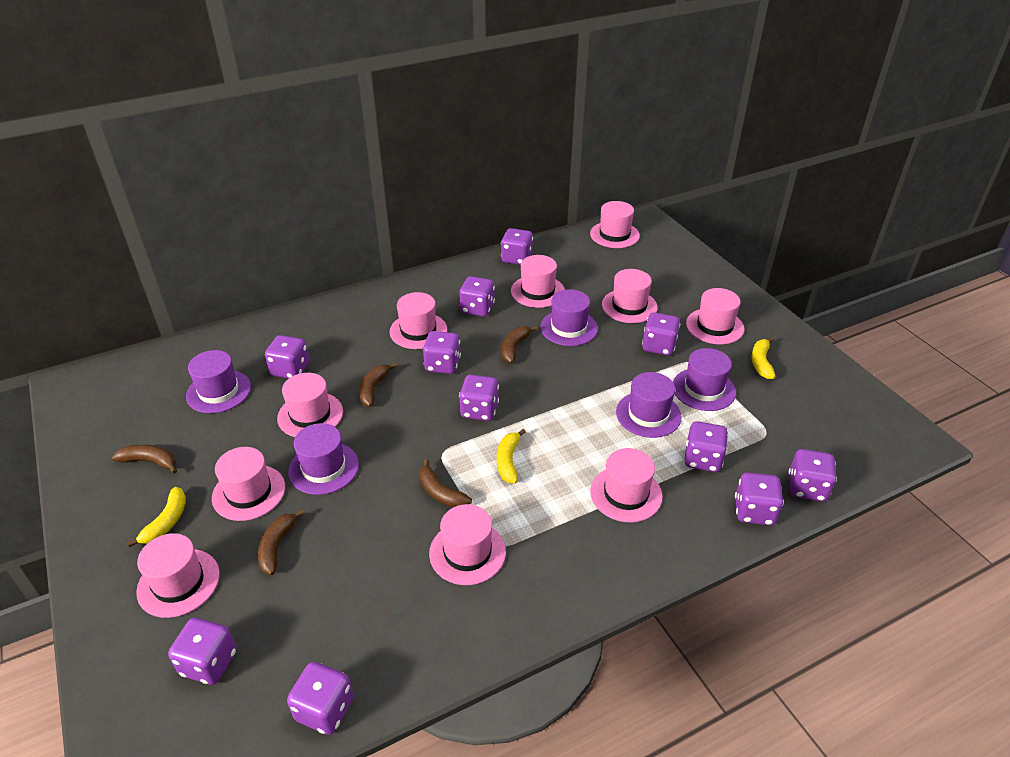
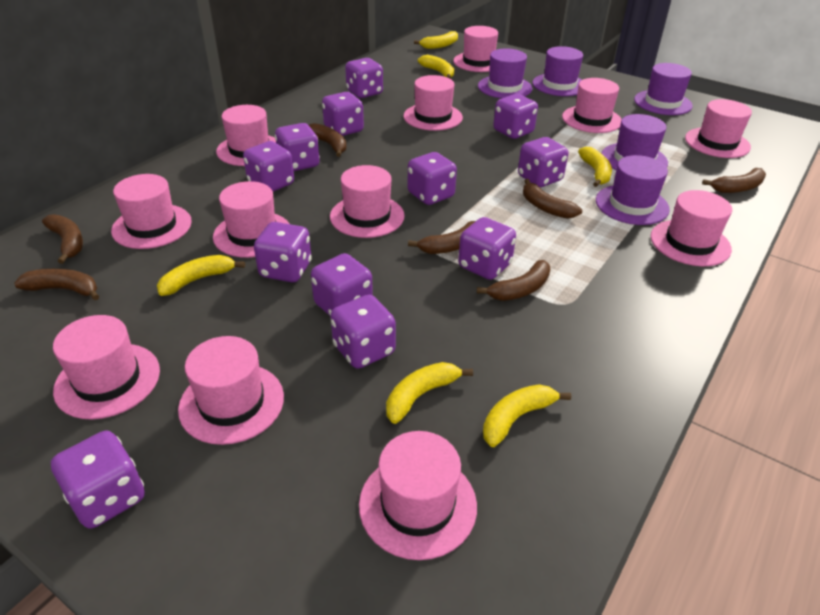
brown banana: [112,445,177,474] [258,510,305,575] [359,363,397,407] [419,459,472,507] [502,326,538,363] = 5 -> [14,269,99,300] [42,214,83,264] [309,123,347,157] [408,221,476,254] [477,260,550,301] [523,179,582,219] [702,168,766,193] = 7
pink hat: [136,533,220,618] [212,447,285,521] [277,373,343,437] [390,292,447,349] [429,504,506,585] [511,255,565,308] [590,201,640,248] [590,448,663,522] [602,269,658,323] [686,288,744,345] = 10 -> [53,315,160,420] [111,174,192,249] [178,336,284,445] [213,181,290,258] [216,105,276,166] [330,165,405,238] [359,431,477,560] [403,75,463,131] [453,26,498,72] [562,78,622,133] [651,190,732,266] [685,99,752,158] = 12
purple dice: [168,618,237,685] [265,335,309,379] [287,662,354,735] [423,331,461,374] [459,276,495,317] [459,374,499,421] [501,228,533,265] [642,312,680,356] [684,421,728,472] [735,472,784,525] [789,449,837,502] = 11 -> [51,431,145,529] [243,141,294,192] [254,222,312,282] [275,123,320,171] [311,253,373,317] [322,92,364,136] [331,295,396,369] [345,58,383,98] [407,152,457,205] [458,217,516,280] [493,94,538,139] [518,137,568,187] = 12
yellow banana: [127,487,186,547] [497,429,526,483] [751,337,776,379] = 3 -> [157,255,245,296] [386,362,473,424] [414,31,458,49] [418,55,454,78] [483,384,571,447] [578,147,612,187] = 6

